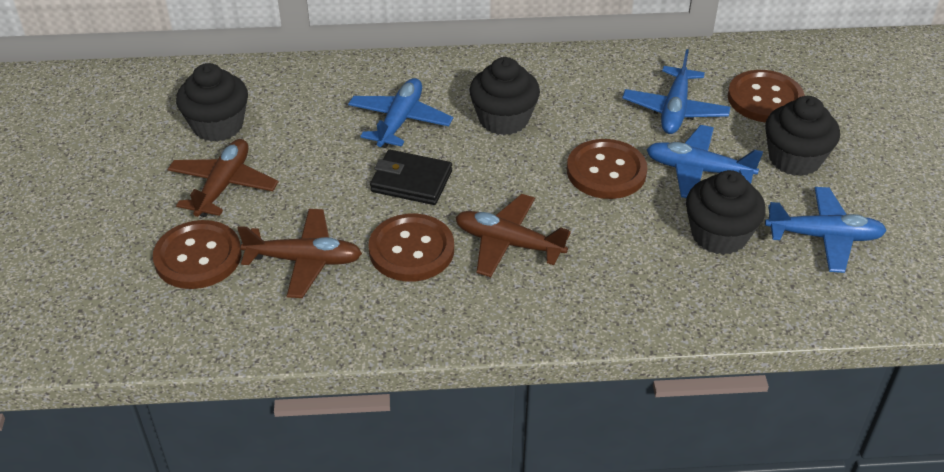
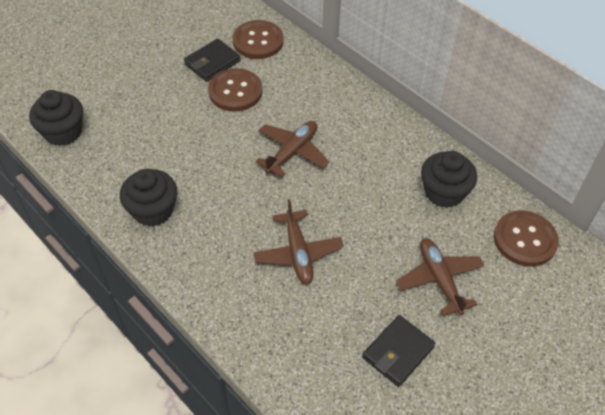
black cupcake: [176,63,248,142] [469,57,540,135] [686,170,766,255] [765,96,840,176] = 4 -> [29,90,83,146] [120,169,177,227] [421,151,477,208] = 3
black wallet: [370,150,452,205] = 1 -> [184,39,241,82] [362,315,435,387] = 2
blue plane: [348,78,453,148] [622,49,730,134] [646,125,763,198] [765,187,887,273] = 4 -> none = 0
brown button: [153,220,241,289] [368,213,454,282] [567,139,647,199] [728,70,805,122] = 4 -> [208,68,263,112] [233,20,284,59] [494,211,559,267] = 3

